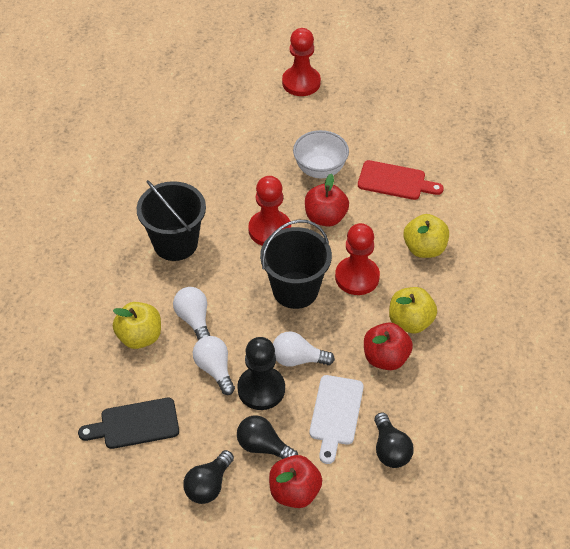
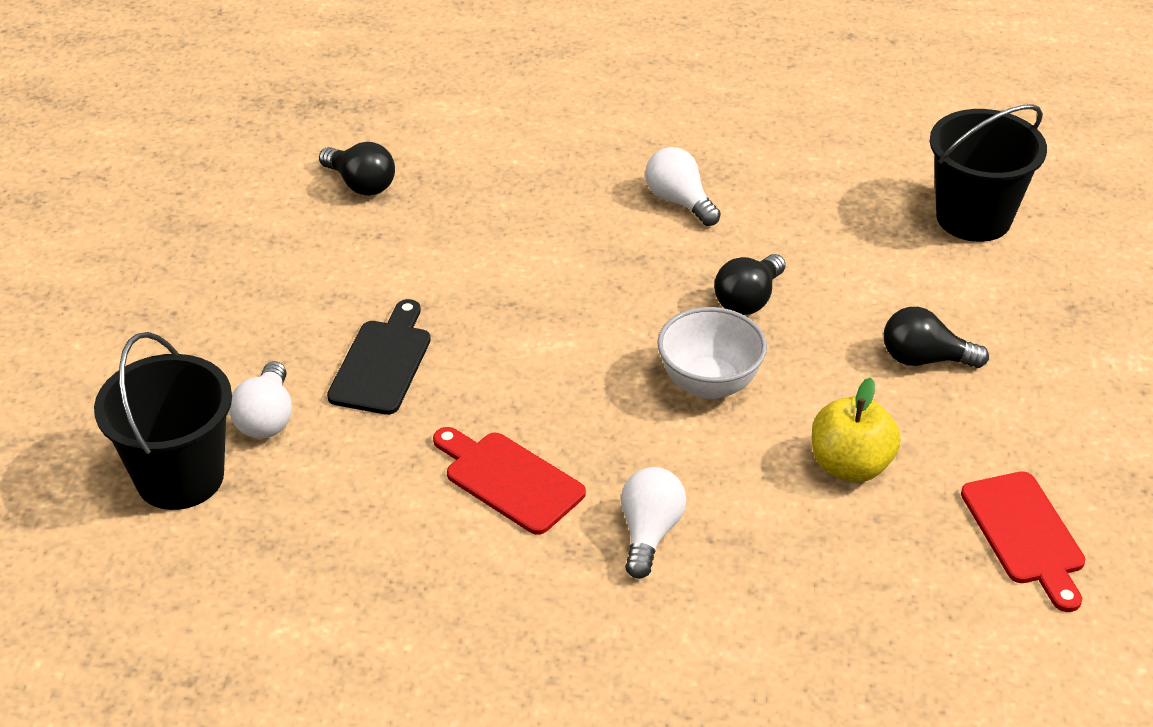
black pawn: [237,337,285,410] = 1 -> none = 0
red apple: [269,455,322,508] [305,174,349,227] [364,322,413,370] = 3 -> none = 0
red cutting board: [358,160,444,200] = 1 -> [433,427,586,535] [961,471,1085,612] = 2
red pawn: [248,176,291,246] [282,28,321,96] [335,223,380,295] = 3 -> none = 0
white cutting board: [310,375,364,464] = 1 -> none = 0
yellow apple: [113,302,161,349] [389,287,437,333] [403,214,449,258] = 3 -> [812,378,901,482] = 1

